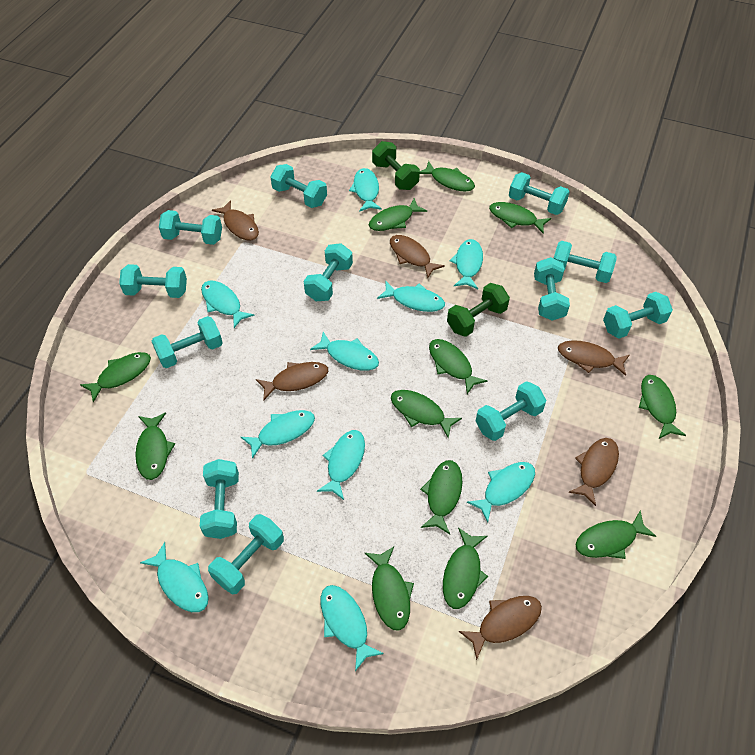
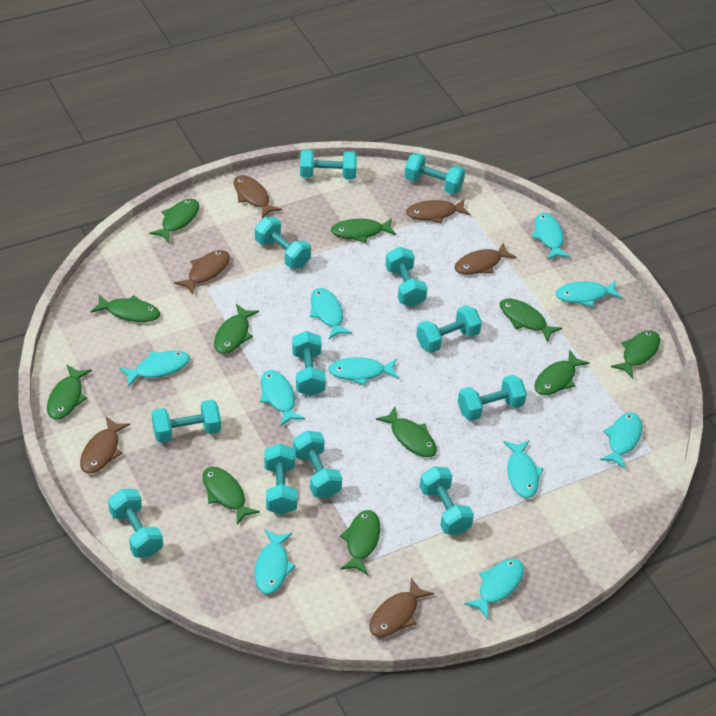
green dumbbell: [372,141,420,190] [447,283,510,337] = 2 -> none = 0
green fish: [80,352,151,402] [135,413,175,480] [365,547,414,631] [369,198,427,231] [391,390,462,438] [420,161,475,192] [420,460,463,534] [429,339,487,394] [443,527,488,609] [489,202,551,234] [575,511,656,559] [639,375,686,439] = 12 -> [47,365,92,419] [91,295,160,322] [149,199,199,243] [202,467,260,525] [214,304,259,354] [331,218,396,243] [340,510,380,575] [376,407,437,457] [500,299,562,342] [534,350,590,395] [611,330,660,379] = 11

